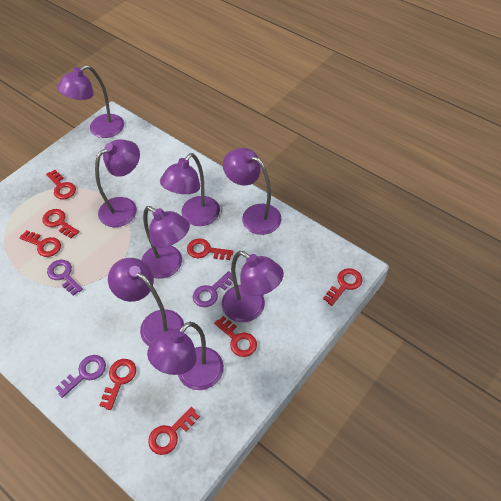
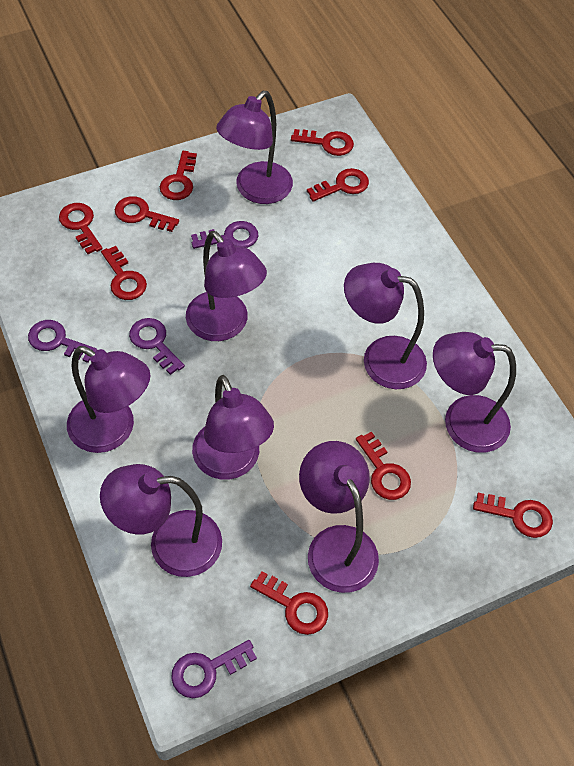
purple key: [47,260,83,296] [55,355,106,398] [193,271,233,307] = 3 -> [28,320,97,363] [129,318,185,375] [171,640,257,698] [191,221,259,249] = 4
red key: [19,230,61,257] [42,209,79,238] [46,170,76,199] [99,359,136,410] [148,407,200,455] [187,238,233,260] [214,316,257,357] [323,268,363,306] = 8 -> [59,203,103,254] [101,246,147,300] [115,196,179,232] [160,151,197,200] [250,571,328,635] [291,129,354,156] [307,168,369,202] [356,431,411,500] [473,493,553,538] = 9

